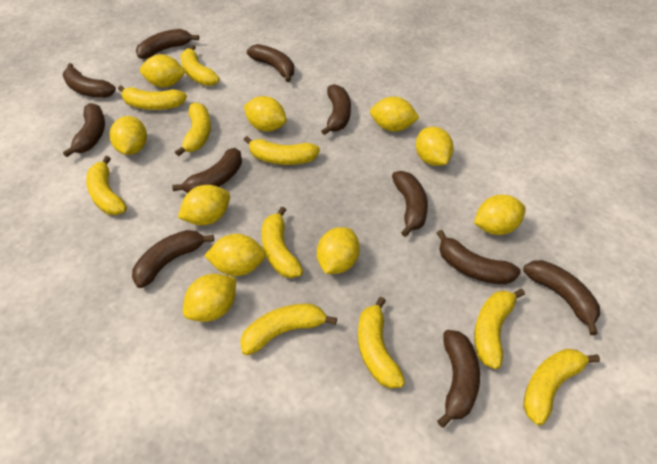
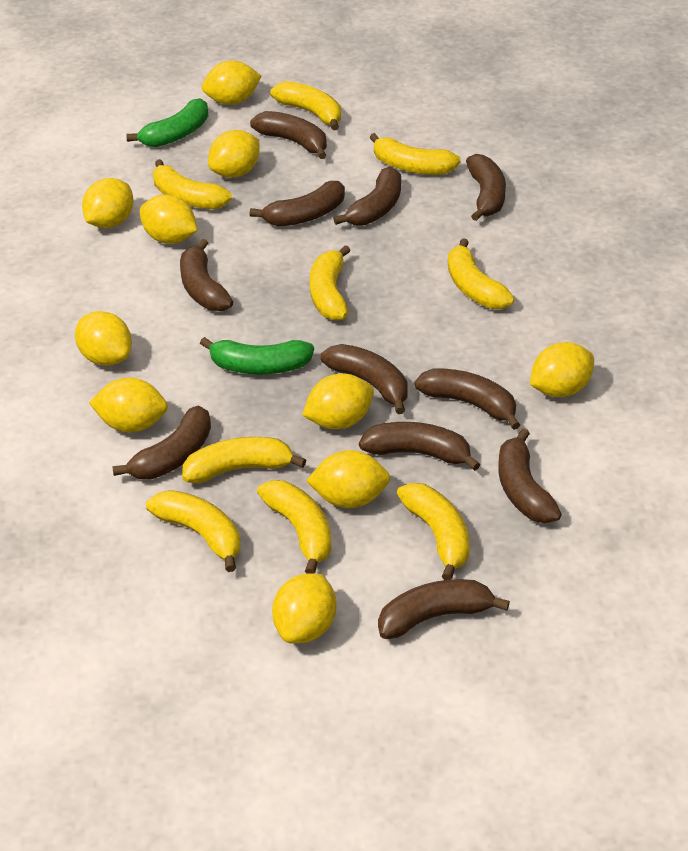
green banana: none = 0 -> [126,98,208,147] [200,337,314,374] = 2
yellow banana: [86,156,127,215] [118,86,187,110] [175,102,211,156] [181,45,220,86] [240,304,337,355] [244,136,320,165] [261,207,303,278] [358,297,405,389] [474,289,525,369] [523,349,600,426] = 10 -> [146,490,240,572] [153,159,232,209] [182,437,306,483] [257,480,331,574] [270,81,341,130] [310,245,351,321] [369,133,461,175] [397,483,470,580] [448,238,514,309] = 9

